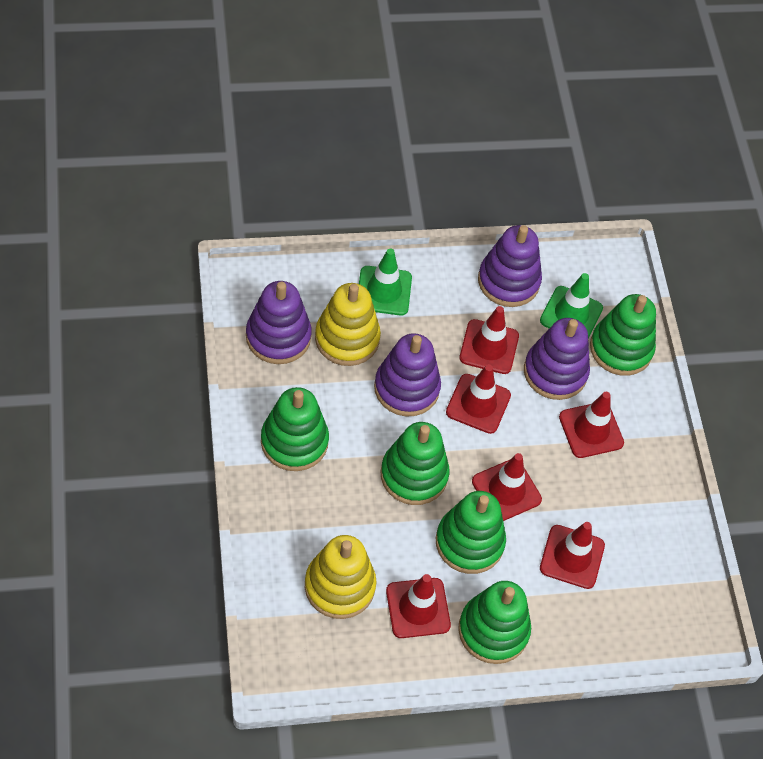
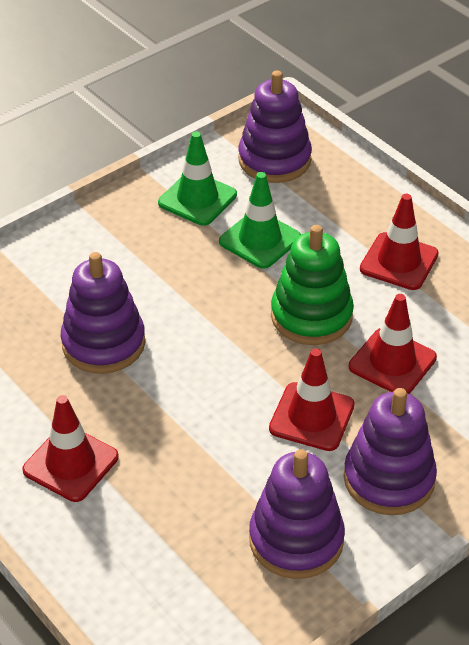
green stacking toy: [261,387,329,471] [381,422,450,505] [436,491,506,574] [458,581,531,664] [590,294,656,376] = 5 -> [271,225,354,345] = 1
red traffic cone: [386,574,451,638] [446,364,511,434] [459,306,519,374] [472,453,542,521] [540,522,605,589] [559,392,624,458] = 6 -> [22,395,119,502] [269,348,355,451] [349,294,437,394] [360,194,439,290] = 4
yellow stacking toy: [305,535,376,619] [315,283,381,366] = 2 -> none = 0

